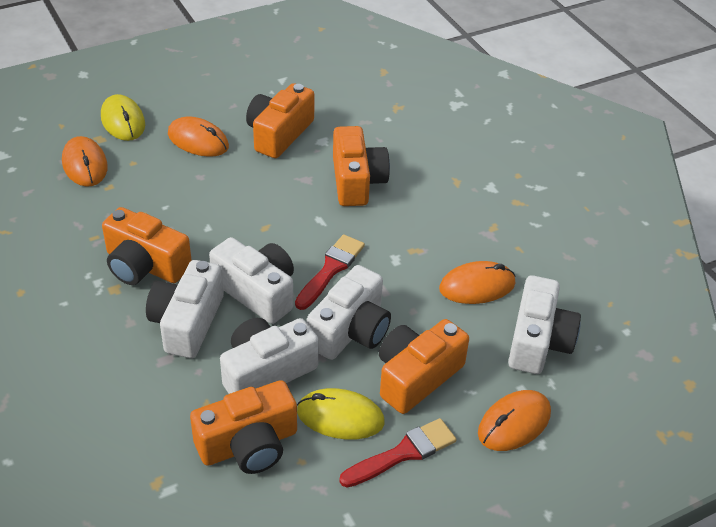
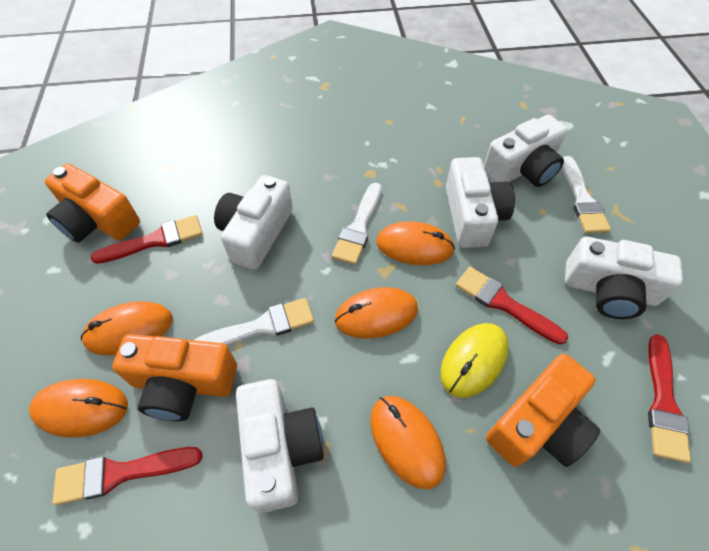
orange camera: [102,207,192,285] [190,380,297,474] [246,83,314,158] [333,126,390,206] [379,319,469,414] = 5 -> [45,164,140,243] [112,334,237,421] [486,354,600,467] = 3
orange mouse: [62,136,108,187] [168,116,229,157] [439,261,516,304] [478,390,551,451] = 4 -> [29,379,128,438] [81,301,173,356] [334,287,418,338] [370,396,445,489] [376,221,455,265] = 5
red brush: [295,234,365,310] [339,418,456,487] = 2 -> [52,447,202,505] [91,215,203,264] [456,267,568,345] [648,334,691,463] = 4
white brush: none = 0 -> [194,298,314,346] [332,182,381,265] [562,156,611,233] = 3
yellow mouse: [101,94,145,141] [297,388,385,440] = 2 -> [440,323,509,398] = 1

